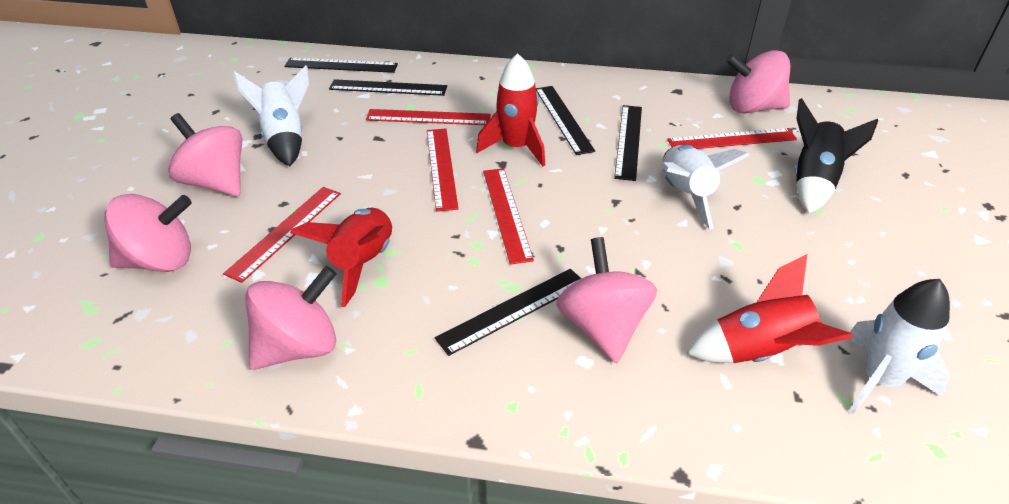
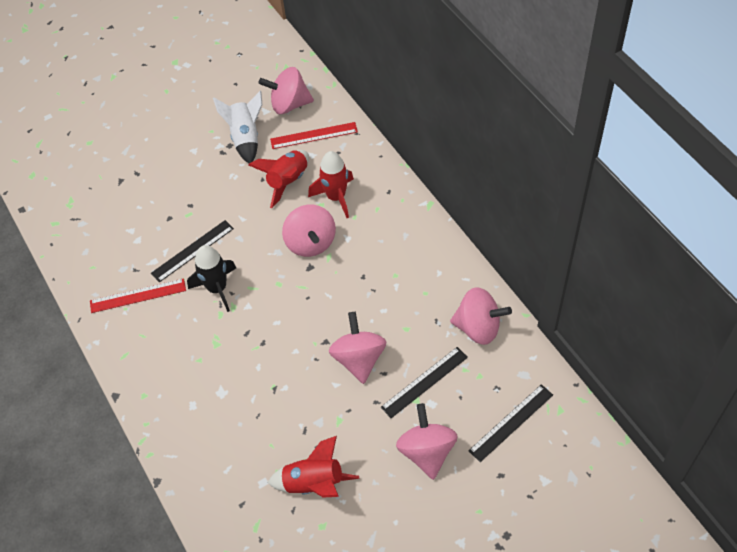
black ruler: [284,58,398,73] [329,79,447,96] [435,269,581,356] [536,86,595,155] [614,105,642,181] = 5 -> [151,220,234,282] [381,347,468,418] [468,384,553,462] = 3
red ruler: [223,187,341,283] [366,109,491,125] [427,129,459,212] [483,168,534,265] [667,128,797,149] = 5 -> [90,278,186,313] [270,122,358,149] = 2
white rocket: [233,65,309,166] [662,145,750,229] [849,279,950,415] = 3 -> [213,90,262,163] = 1

